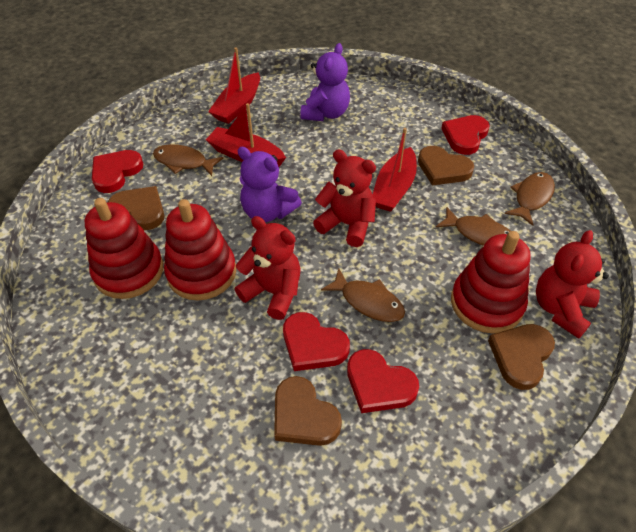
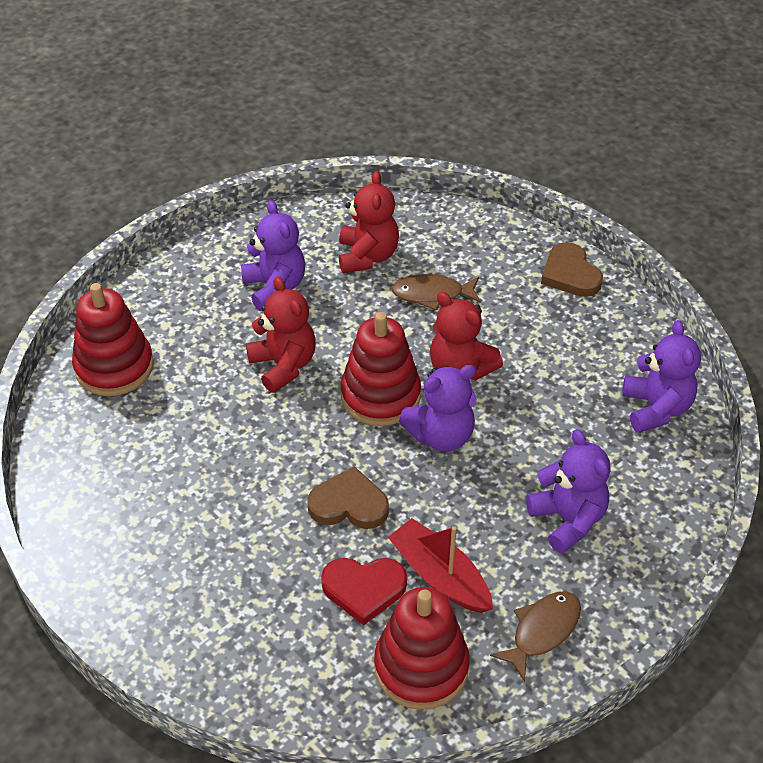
brown fish: [153,144,224,176] [321,269,405,322] [436,207,510,246] [505,172,555,226] = 4 -> [391,274,481,311] [490,592,581,682] = 2
brown heart: [108,186,164,230] [274,376,342,446] [418,146,474,186] [488,324,555,390] = 4 -> [307,466,389,529] [541,242,603,297] = 2
purple teddy bear: [237,147,302,222] [300,43,350,121] = 2 -> [241,200,305,311] [399,365,477,451] [526,429,611,554] [622,320,701,433] = 4
red boat: [206,103,286,167] [208,47,260,124] [373,128,417,212] = 3 -> [388,518,493,613] = 1
red heart: [92,150,143,193] [283,312,350,371] [347,349,419,413] [441,115,490,155] = 4 -> [321,558,407,625] = 1

